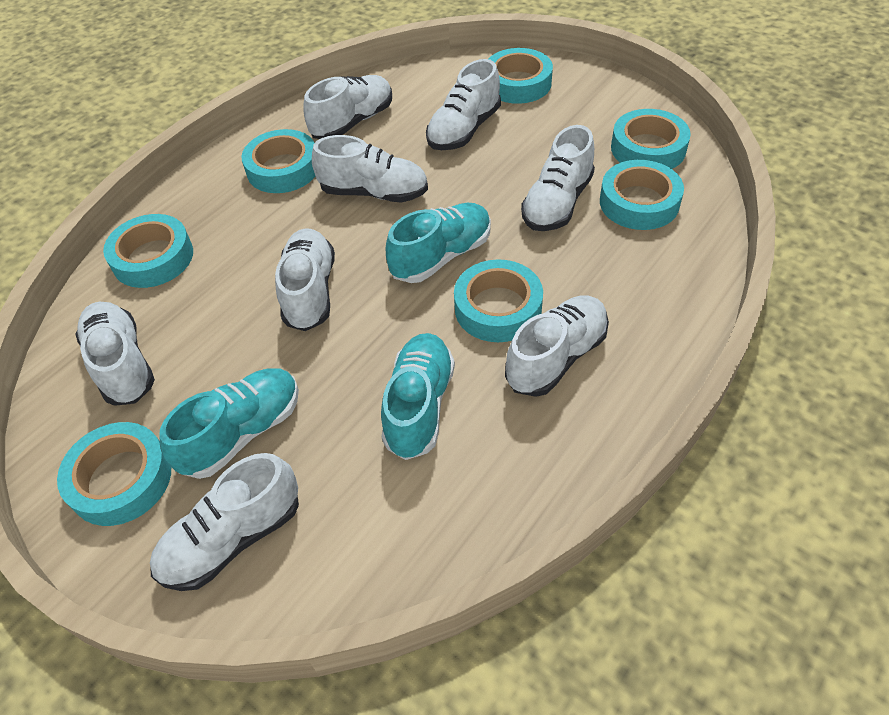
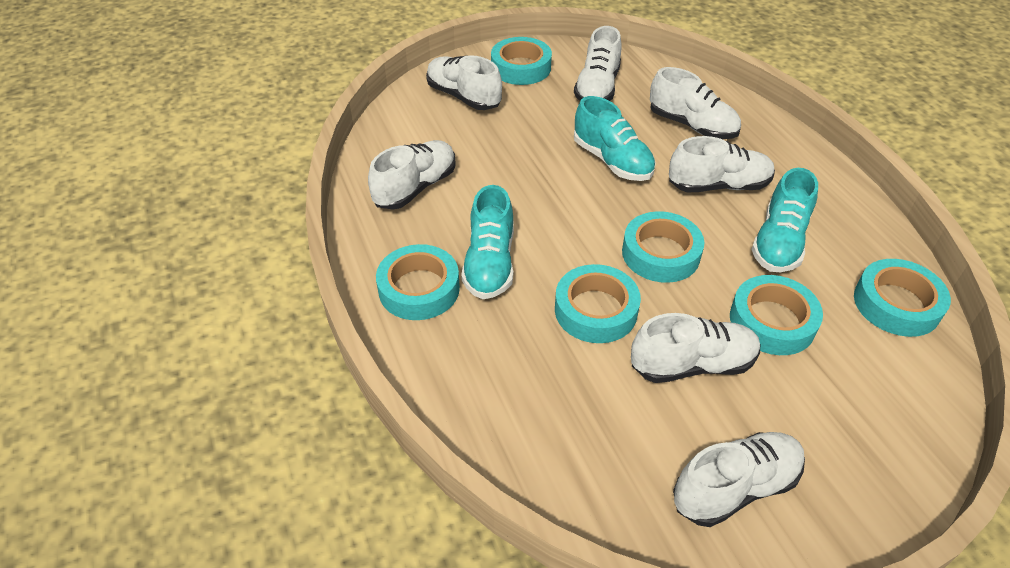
turquoise tape: [57,422,171,526] [103,214,193,288] [242,129,315,193] [454,259,543,342] [489,48,553,104] [600,160,684,230] [611,109,691,169] = 7 -> [376,244,460,320] [491,37,552,85] [555,264,641,343] [622,211,704,283] [730,275,823,355] [854,259,951,337] = 6
white shoe: [75,302,155,406] [150,453,299,591] [275,228,335,331] [303,75,392,139] [312,135,428,203] [426,59,501,150] [505,295,609,397] [521,125,595,231] = 8 -> [368,140,456,210] [426,55,502,110] [574,26,622,101] [631,313,760,383] [650,67,741,139] [669,136,775,193] [673,432,805,527] = 7

